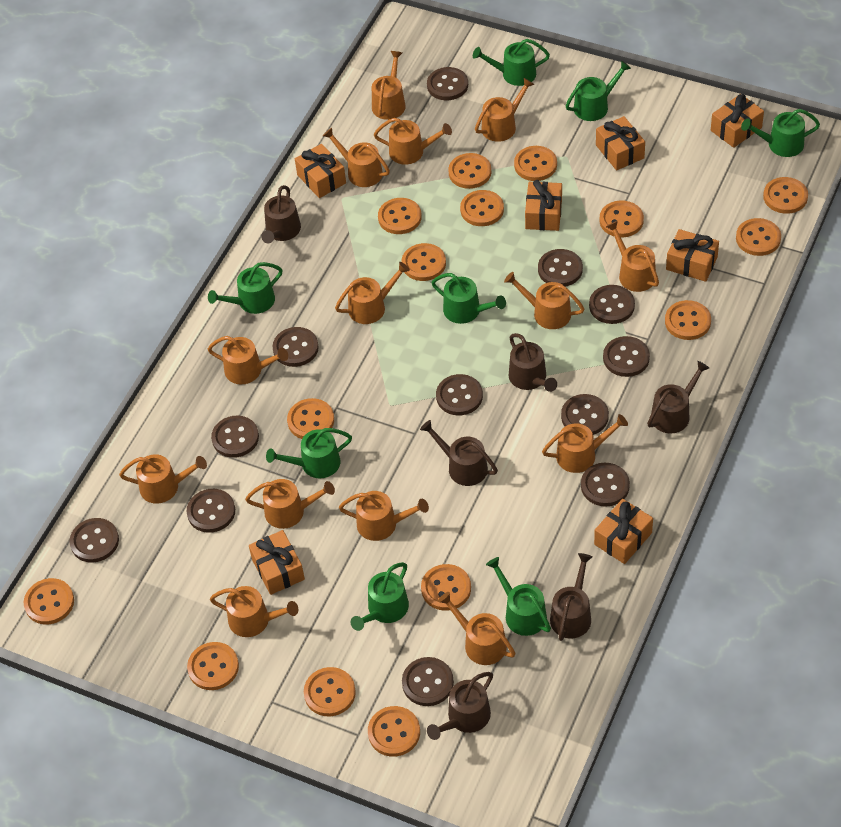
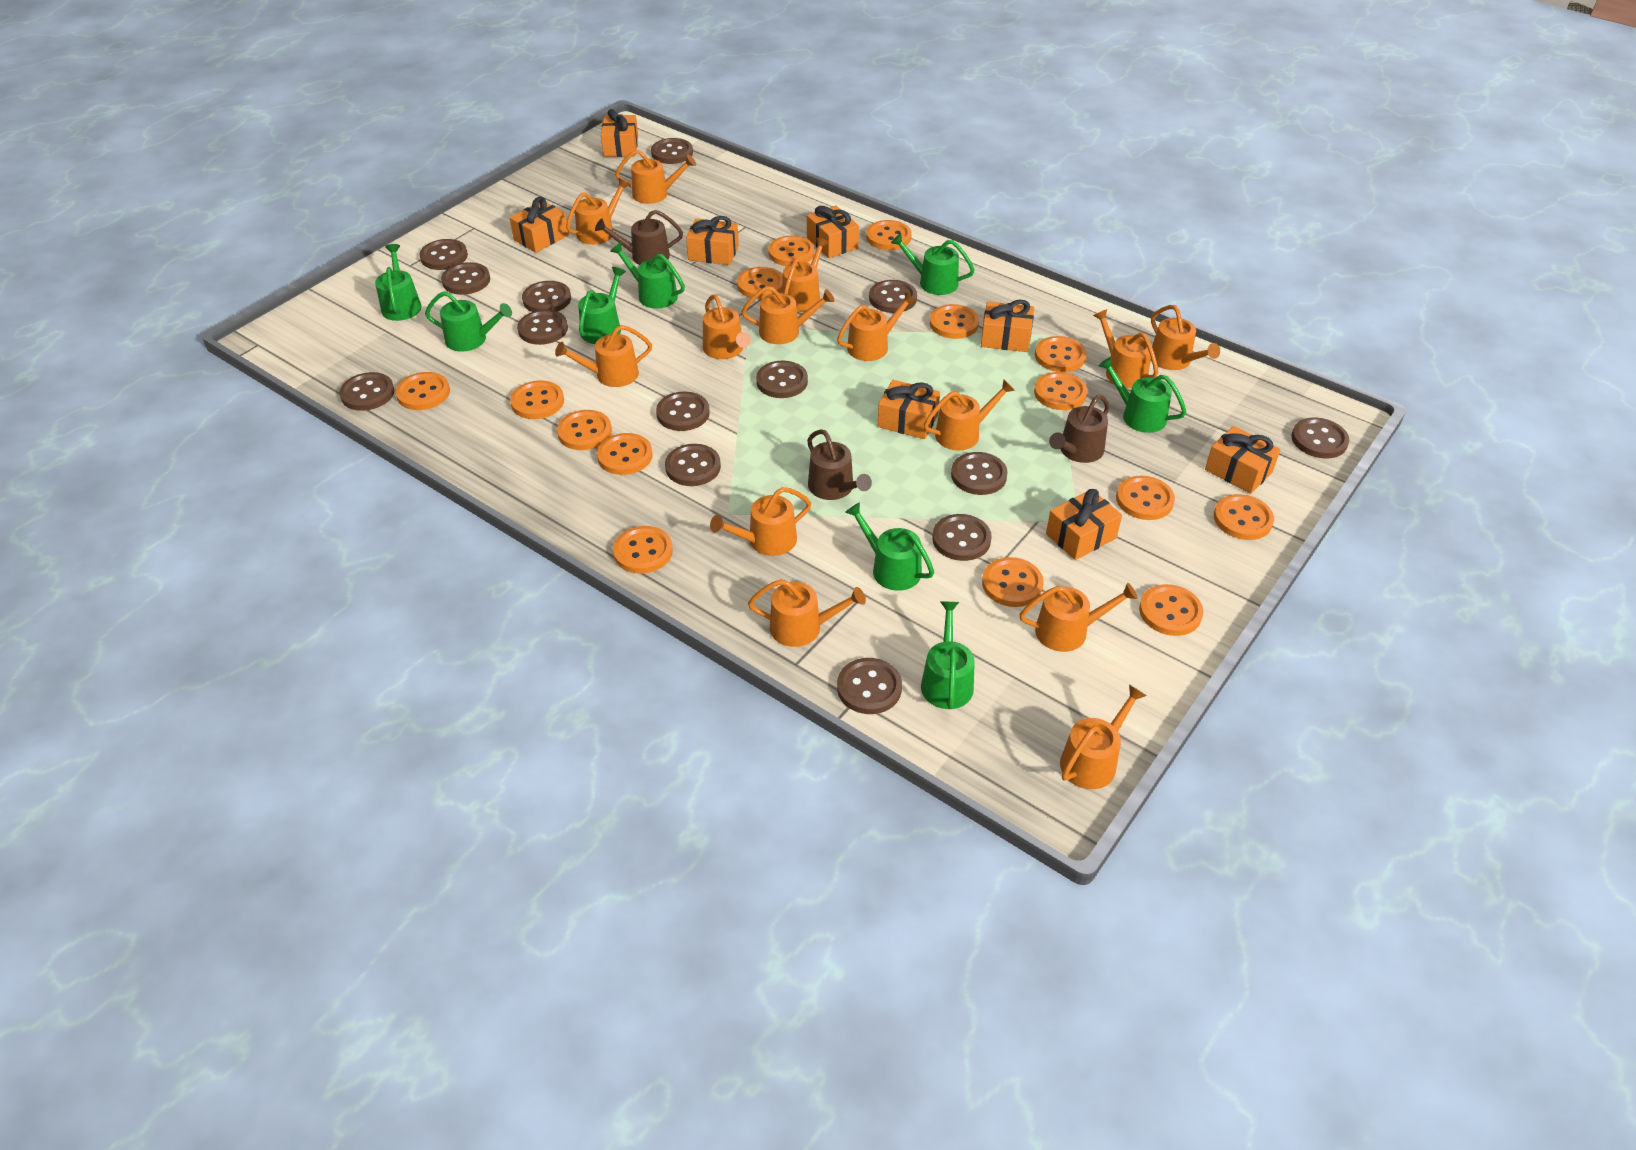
brown button: [69,518,119,563] [187,489,235,533] [211,416,259,458] [272,327,319,367] [402,657,454,706] [427,67,468,100] [436,374,483,415] [538,249,583,287] [561,394,609,435] [581,463,630,507] [589,285,635,324] [603,336,650,377] = 12 -> [339,372,395,411] [420,239,468,270] [441,262,490,295] [517,310,568,345] [522,281,571,312] [651,138,693,164] [656,392,710,431] [665,444,721,486] [756,361,808,398] [837,658,902,714] [869,280,917,313] [932,514,992,561] [951,452,1008,495] [1291,417,1349,458] = 14
brown watering can: [261,185,301,243] [420,420,498,486] [427,672,493,740] [509,333,557,392] [550,553,592,641] [647,361,709,433] = 6 -> [595,210,683,265] [807,429,872,500] [1049,395,1110,463] = 3
orange gift: [249,530,305,595] [295,144,346,198] [525,180,562,231] [594,499,653,564] [596,116,645,170] [666,229,719,282] [711,94,764,148] = 7 -> [509,197,569,253] [601,109,638,157] [686,216,739,265] [807,206,859,258] [878,380,940,439] [981,299,1034,352] [1046,489,1122,560] [1205,426,1281,494] = 8

